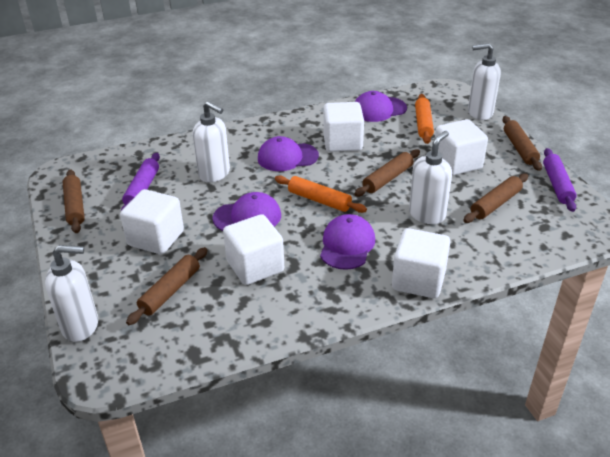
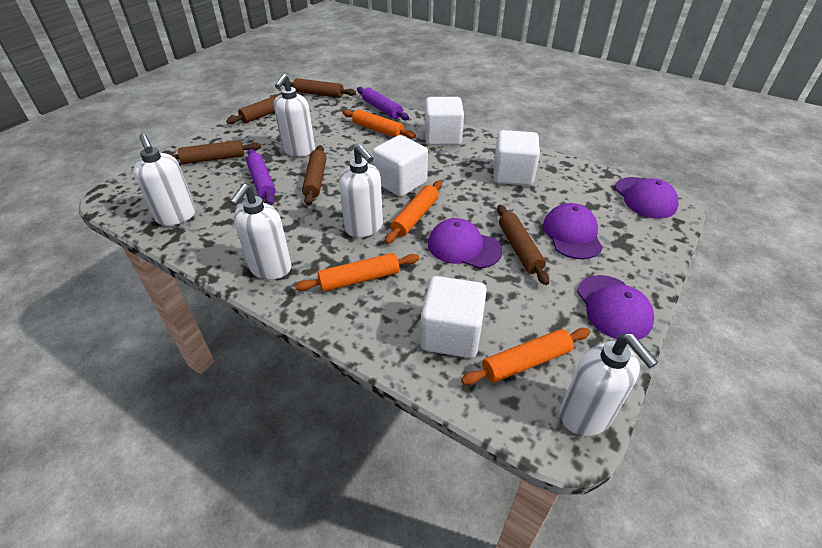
orange rolling pin: [275,175,367,213] [415,94,434,144] = 2 -> [295,253,420,292] [342,109,416,139] [385,180,442,244] [461,328,590,385] = 4
white cube: [120,189,184,254] [223,214,284,285] [323,102,364,152] [392,228,450,298] [435,119,488,176] = 5 -> [372,135,428,197] [420,276,487,358] [425,97,464,145] [493,130,540,186] = 4
white soap dispenser: [45,245,98,342] [193,101,230,182] [409,131,452,224] [468,43,501,120] = 4 -> [133,134,196,226] [229,184,292,280] [274,74,315,157] [339,144,383,237] [560,334,658,436] = 5

